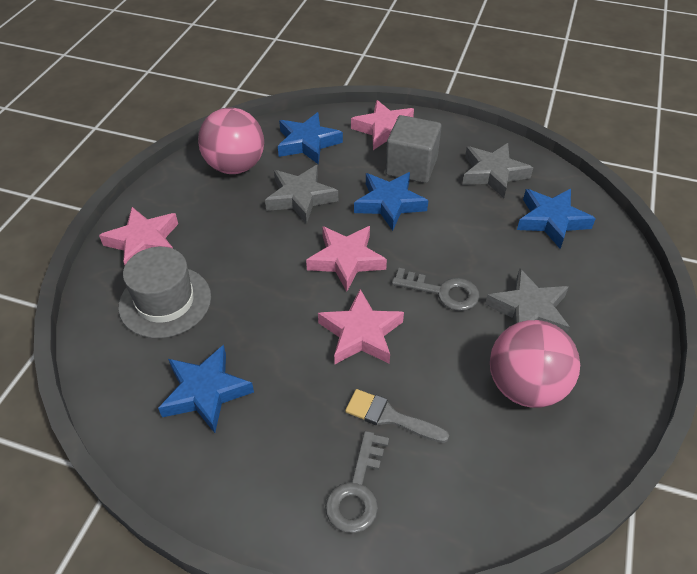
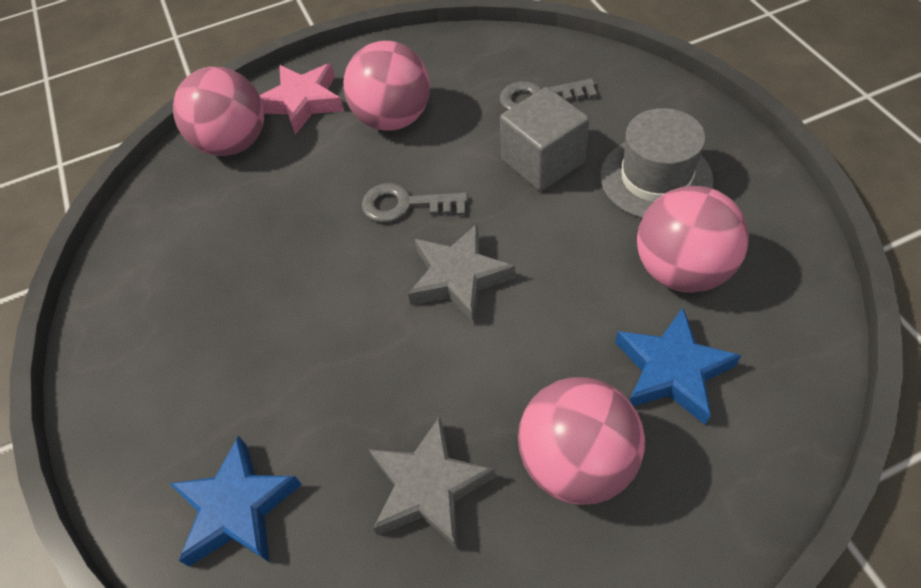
blue star: [158,345,254,433] [278,112,343,165] [354,172,428,231] [517,189,596,249] = 4 -> [169,436,302,566] [615,308,741,425] = 2
grey brush: [345,389,449,443] = 1 -> none = 0
grey star: [265,165,338,224] [462,143,533,198] [485,268,570,333] = 3 -> [369,416,495,549] [408,223,515,324] = 2
pink ball: [198,108,264,174] [490,320,580,408] = 2 -> [173,67,264,156] [343,41,430,131] [518,377,645,505] [637,186,749,292] = 4
pink star: [99,207,178,265] [306,226,387,292] [318,289,404,364] [351,100,414,150] = 4 -> [260,63,344,135] = 1

